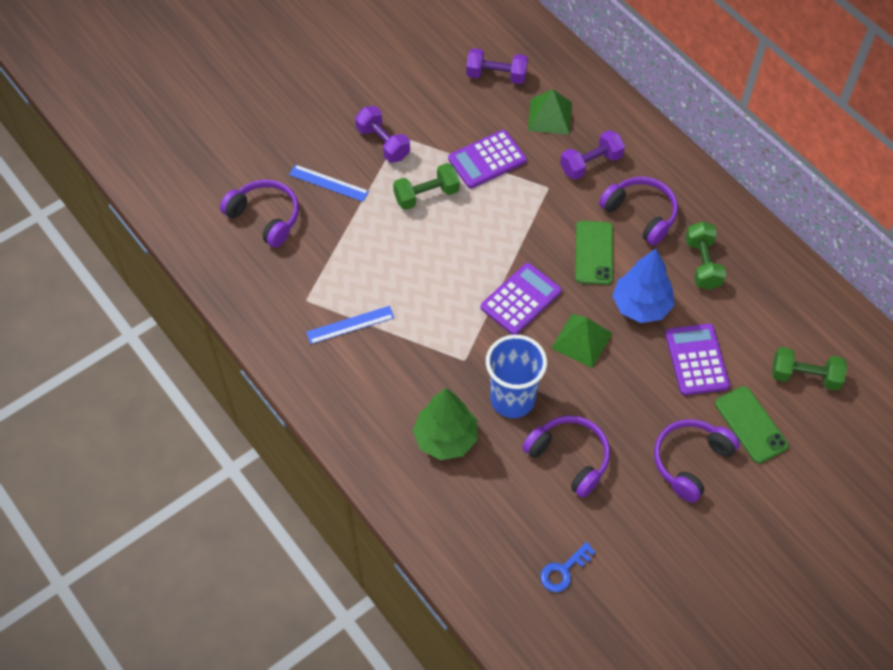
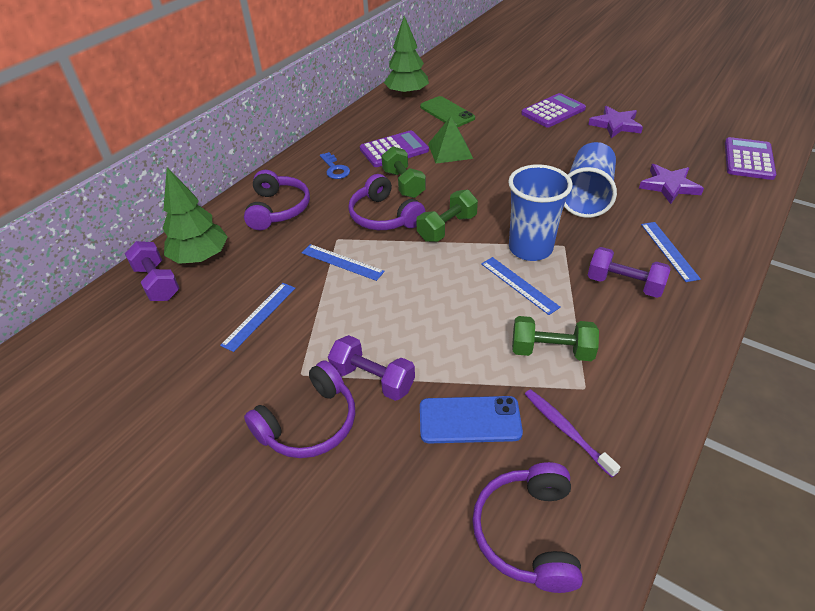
blue cup: [486,335,547,418] = 1 -> [508,164,573,261] [564,142,617,218] = 2
blue phone: none = 0 -> [420,396,523,444] = 1
blue ruler: [289,164,369,202] [306,306,394,344] = 2 -> [220,283,295,352] [302,244,385,281] [481,257,561,315] [641,222,701,282] = 4
blue tree: [613,249,674,323] = 1 -> none = 0
green phone: [575,221,613,285] [715,386,788,463] = 2 -> [420,96,475,127] = 1
green pyramid: [528,89,572,134] [551,314,613,368] = 2 -> [428,116,473,164] = 1
green tree: [413,388,478,460] = 1 -> [162,167,228,264] [384,16,429,97] = 2
purple star: none = 0 -> [588,106,643,138] [639,164,704,204] = 2
purple toothbrush: none = 0 -> [525,389,621,477] = 1

